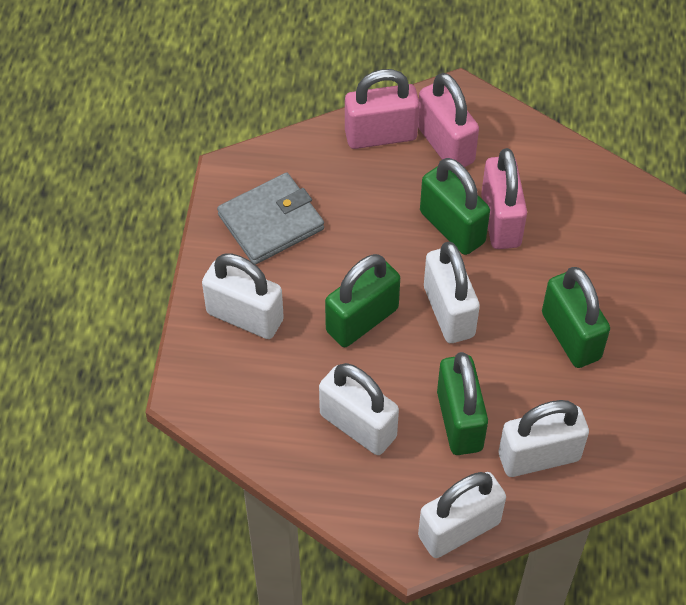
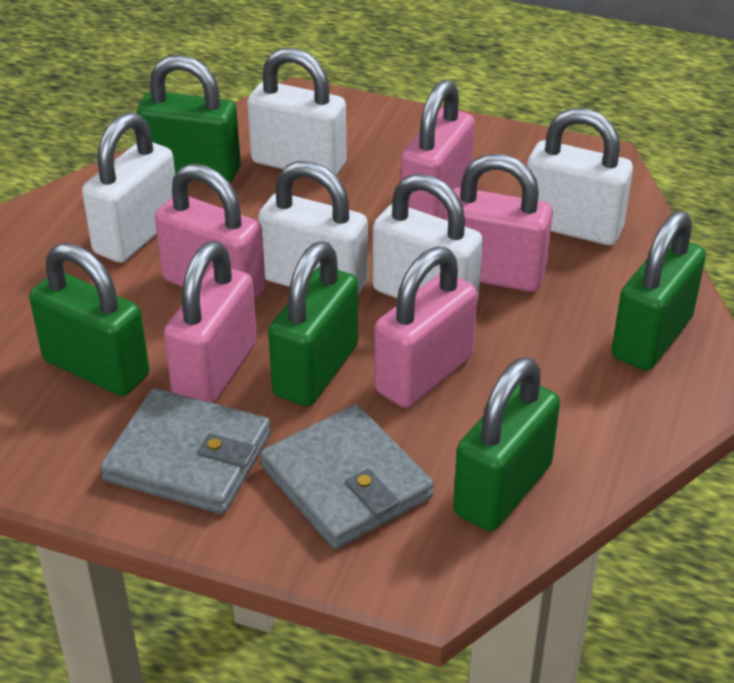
green padlock: [325,254,400,347] [420,158,490,255] [437,352,488,455] [542,267,610,368] = 4 -> [29,243,149,396] [137,55,240,183] [268,241,358,406] [453,357,560,531] [611,211,706,371] = 5
grey wallet: [217,173,324,265] = 1 -> [100,388,271,514] [260,404,434,549] = 2
pink padlock: [345,69,420,149] [418,73,479,167] [481,148,527,249] = 3 -> [155,164,266,300] [164,241,257,403] [374,247,478,408] [401,80,475,219] [443,154,553,292] = 5

